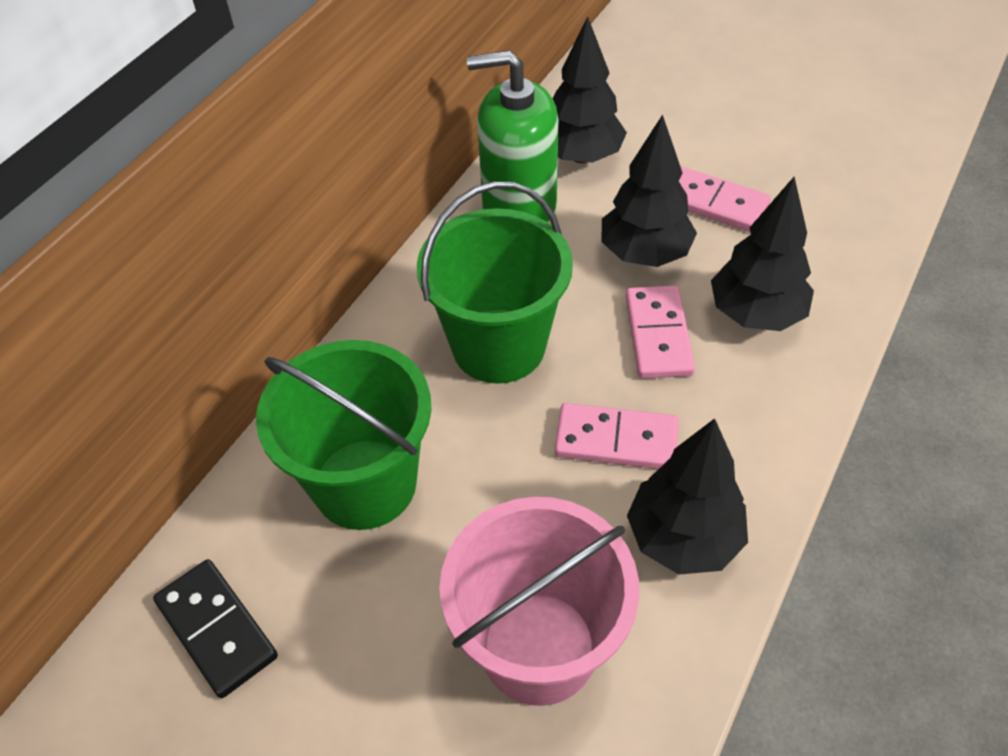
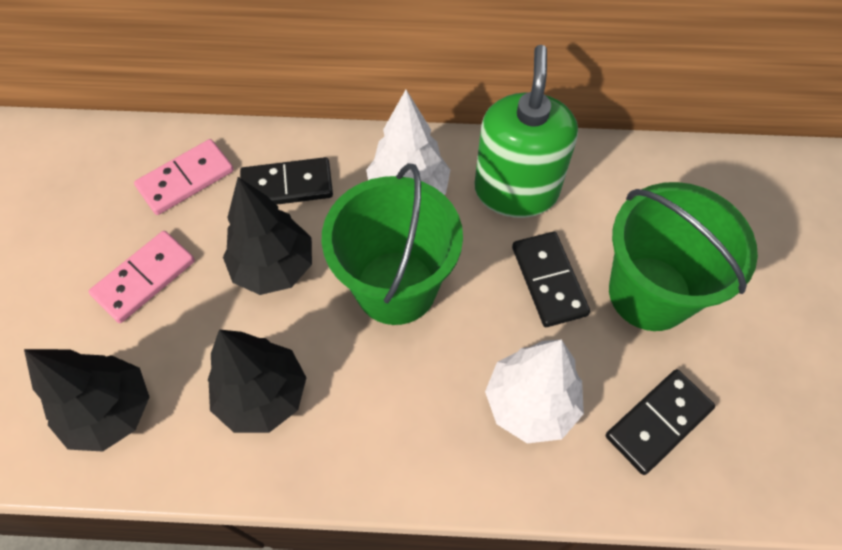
black domino: [153,559,278,698] = 1 -> [240,157,333,205] [512,232,590,327] [606,369,715,475] = 3
black tree: [552,16,627,163] [601,114,697,267] [627,418,748,575] [711,177,814,331] = 4 -> [24,349,149,452] [208,329,306,433] [223,177,312,295] = 3
pink bucket: [439,497,639,706] = 1 -> none = 0
pink domino: [555,403,679,469] [626,286,695,379] [679,167,771,232] = 3 -> [89,231,195,323] [134,139,234,215] = 2
white tree: none = 0 -> [366,90,450,195] [485,339,584,443] = 2

